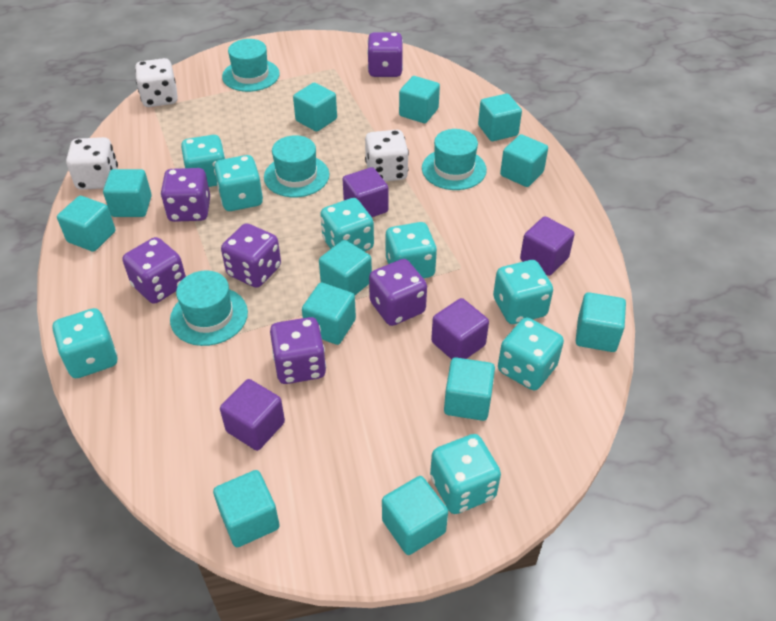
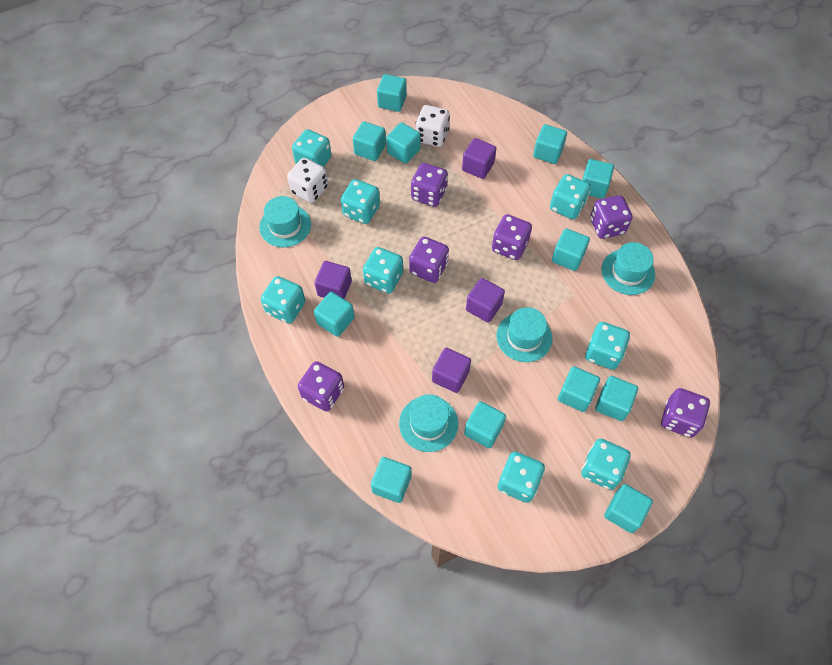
white dice: [66,137,118,190] [135,58,178,107] [365,130,409,181] = 3 -> [287,158,328,203] [415,105,450,147] = 2

